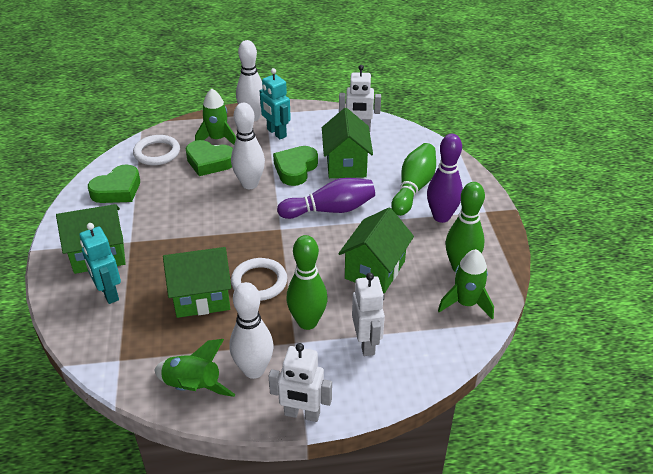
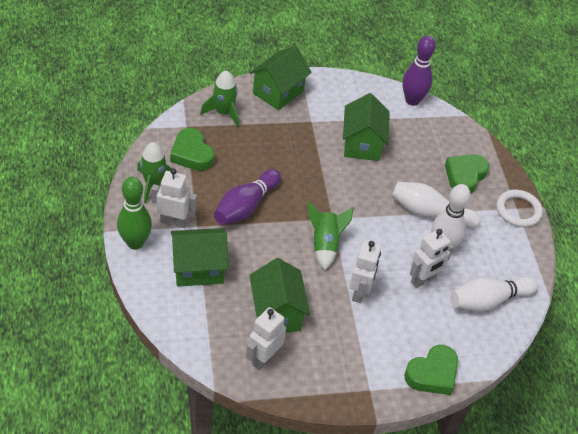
green bowling pin: [286,235,328,330] [391,143,436,216] [446,182,485,271] = 3 -> [117,177,152,250] = 1
turquoise robot: [79,223,121,304] [260,68,291,139] = 2 -> none = 0
white ring: [133,135,180,165] [231,258,288,301] = 2 -> [496,190,543,227] = 1
white robot: [269,343,332,422] [339,65,381,131] [352,273,385,356] = 3 -> [151,168,197,228] [246,307,286,370] [349,241,381,303] [410,229,453,288] = 4

